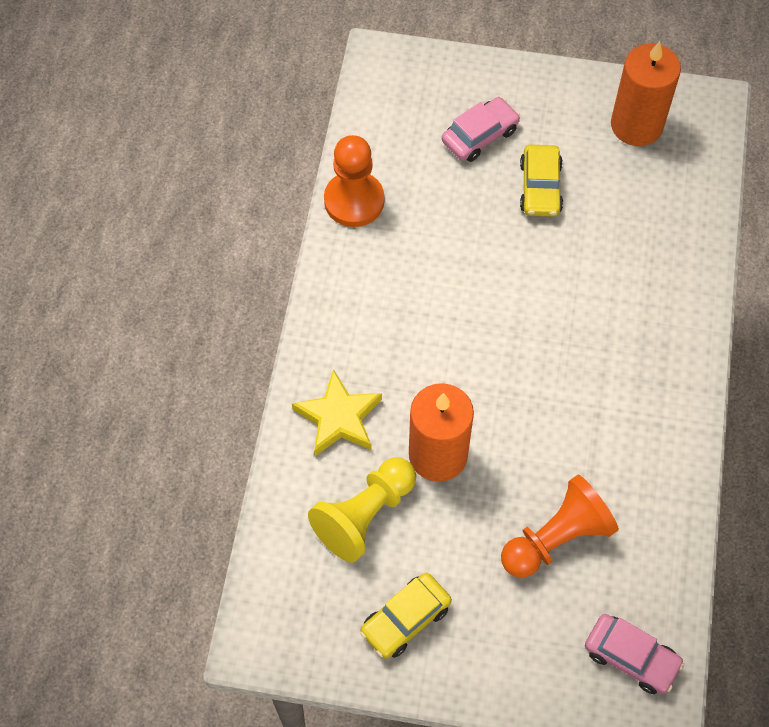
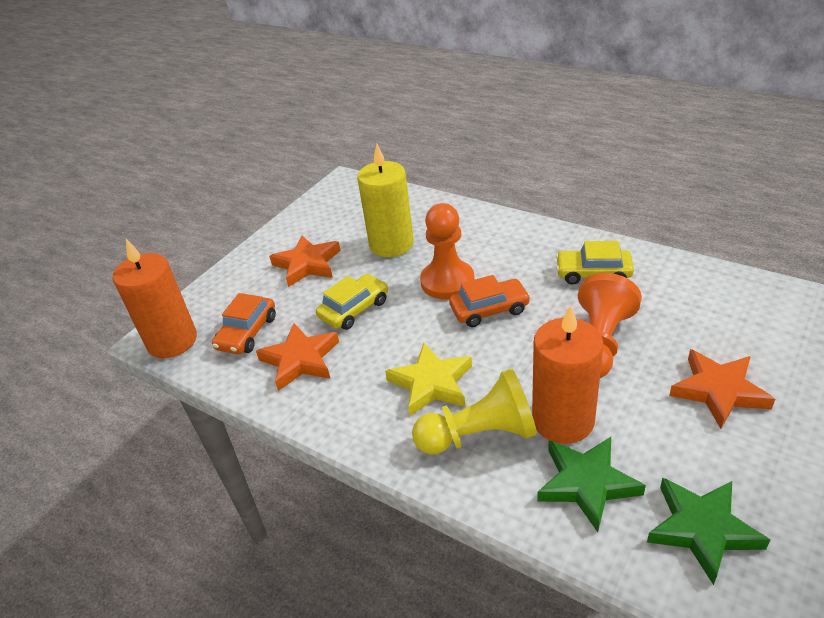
green star: none = 0 -> [537,437,646,532] [647,477,770,585] = 2
orange car: none = 0 -> [212,293,276,354] [449,275,531,327] = 2
orange star: none = 0 -> [256,323,339,391] [269,235,341,287] [669,349,775,429] = 3
pink car: [442,97,520,162] [585,614,684,694] = 2 -> none = 0
yellow candle: none = 0 -> [357,143,414,257] = 1

